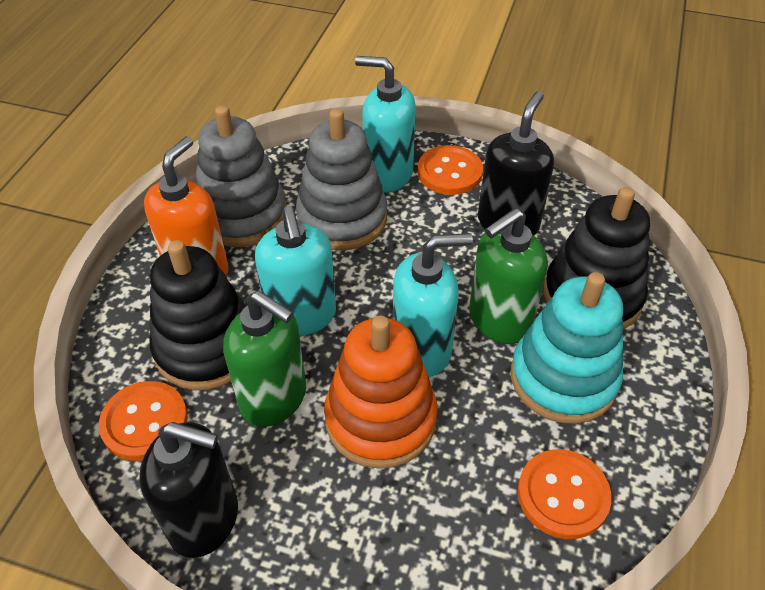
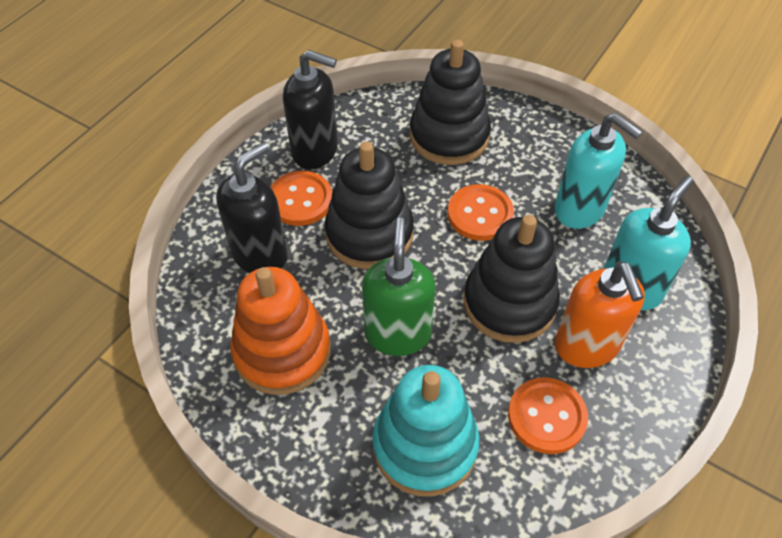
black stacking toy: [150,240,246,390] [544,187,650,330] = 2 -> [325,142,414,269] [410,40,491,165] [464,215,560,343] = 3
green soap dispenser: [223,291,306,427] [469,208,548,344] = 2 -> [362,217,436,356] = 1
grey stacking toy: [196,105,287,247] [296,108,387,250] = 2 -> none = 0
turquoise soap dispenser: [255,206,336,336] [355,56,416,193] [393,233,473,377] = 3 -> [555,113,643,229] [604,176,694,310] = 2

